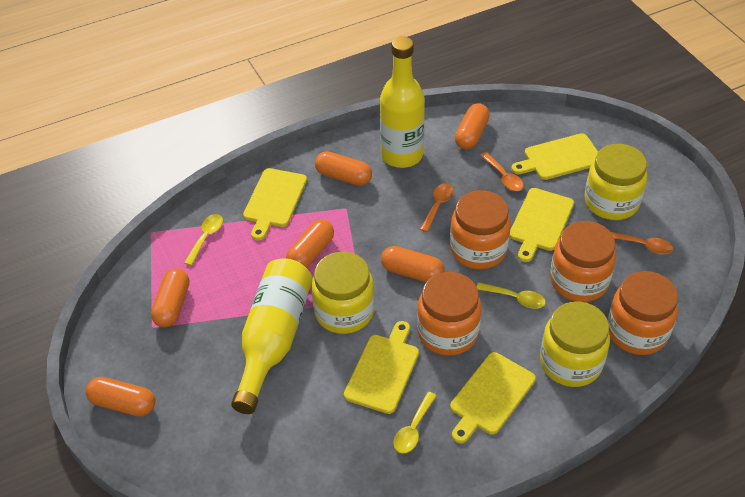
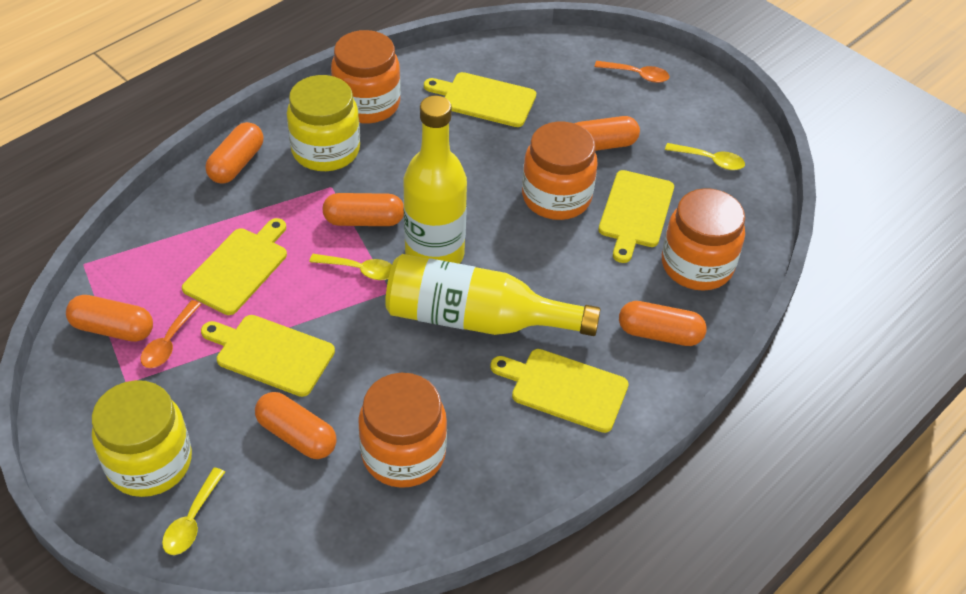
orange spoon: [420,183,454,232] [480,152,524,191] [611,232,673,254] = 3 -> [141,300,201,368] [594,61,670,83] = 2
yellow jar: [311,252,375,334] [540,301,610,387] [584,144,647,220] = 3 -> [92,380,192,497] [287,75,360,171] = 2

